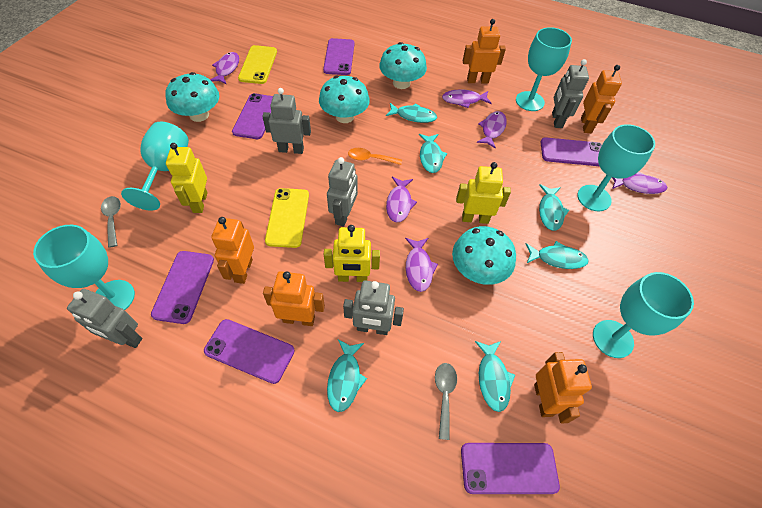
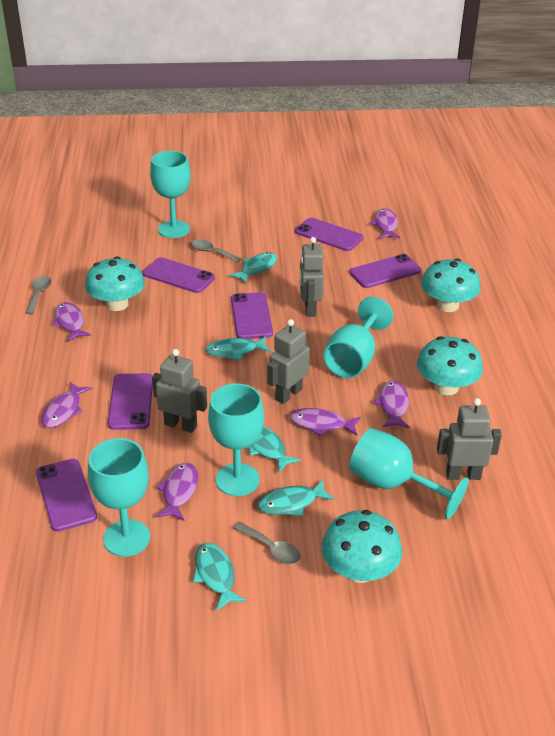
grey robot: [67,289,143,348] [262,88,311,154] [327,157,358,226] [343,280,404,335] [552,59,589,128] = 5 -> [152,349,207,433] [267,319,310,404] [299,237,324,317] [437,398,502,480] = 4
grey spoon: [101,196,121,248] [435,363,457,440] = 2 -> [25,276,51,314] [191,239,241,263] [233,522,301,564] = 3
orange robot: [211,217,254,284] [263,271,325,326] [463,19,506,84] [534,352,592,423] [581,65,622,133] = 5 -> none = 0
orange spoon: [348,148,402,165] = 1 -> none = 0
turquoise fish: [327,340,367,412] [386,103,437,123] [419,134,447,173] [475,341,515,412] [526,241,589,269] [539,184,569,231] = 6 -> [193,543,247,611] [205,336,271,360] [229,252,277,284] [249,426,301,473] [258,480,335,516] = 5
yellow phone: [238,45,277,84] [265,188,309,248] = 2 -> none = 0
yellow robot: [166,143,207,213] [324,225,380,282] [456,162,511,224] = 3 -> none = 0

